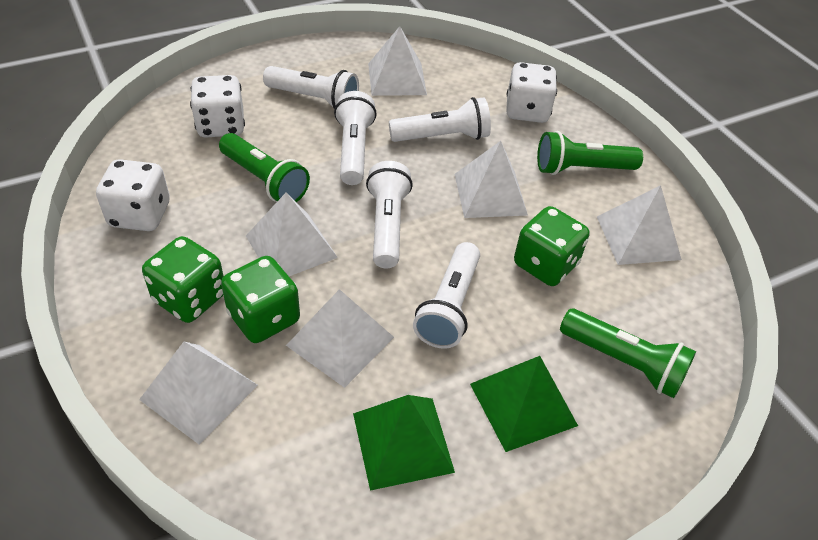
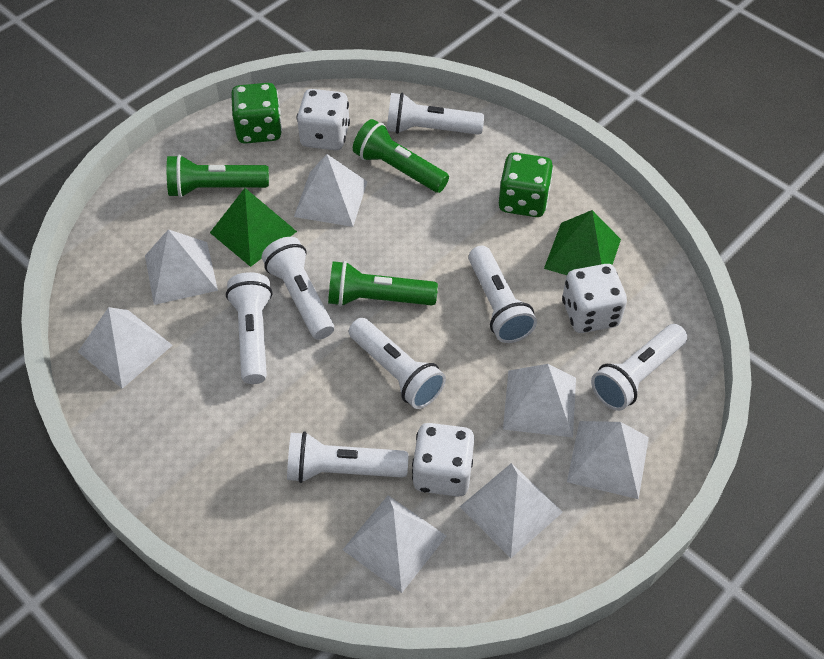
green dice: [142,236,224,323] [221,256,300,343] [514,206,589,286] = 3 -> [231,83,282,144] [499,152,553,217] = 2
white flashlight: [263,66,359,109] [334,91,377,185] [366,161,413,268] [389,97,491,142] [413,242,480,349] = 5 -> [226,272,272,384] [262,237,334,340] [287,432,408,483] [349,318,446,409] [387,93,484,135] [469,246,537,343] [591,324,687,411] = 7
white pyramid: [139,342,258,444] [246,192,338,276] [286,289,394,388] [368,26,427,96] [455,141,528,218] [597,185,682,265] = 6 -> [78,307,172,389] [145,229,218,305] [294,154,367,227] [342,495,446,593] [460,463,563,558] [503,364,576,437] [567,421,649,499] = 7

